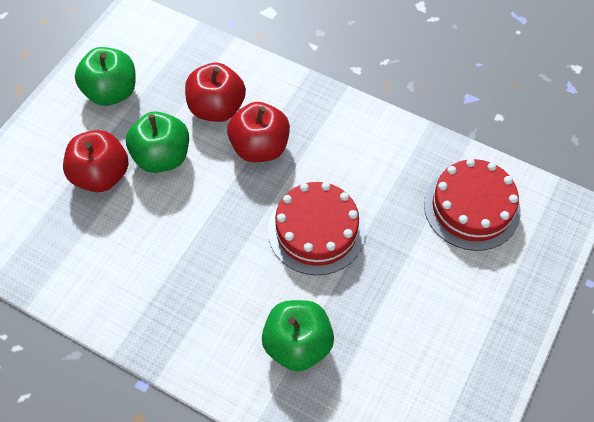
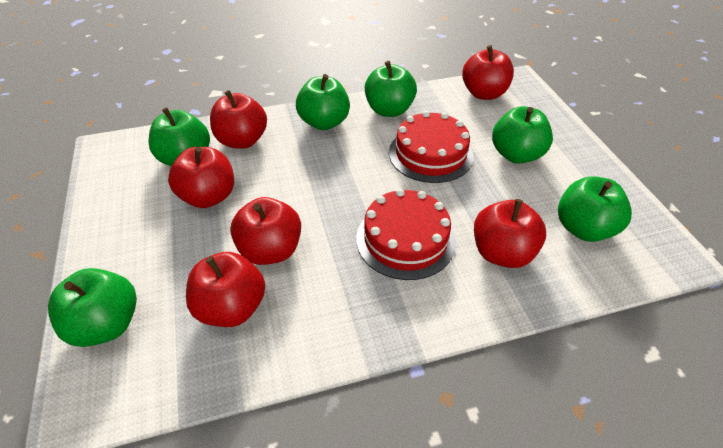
green apple: [75,47,136,106] [126,111,189,173] [262,300,334,372] = 3 -> [48,268,137,347] [148,108,210,166] [296,74,350,130] [365,61,417,117] [492,106,553,164] [558,176,632,242] = 6
red apple: [63,130,129,192] [185,63,246,122] [227,102,290,162] = 3 -> [168,147,234,208] [186,252,265,327] [210,90,267,149] [230,197,301,265] [462,45,514,100] [474,199,546,268] = 6

